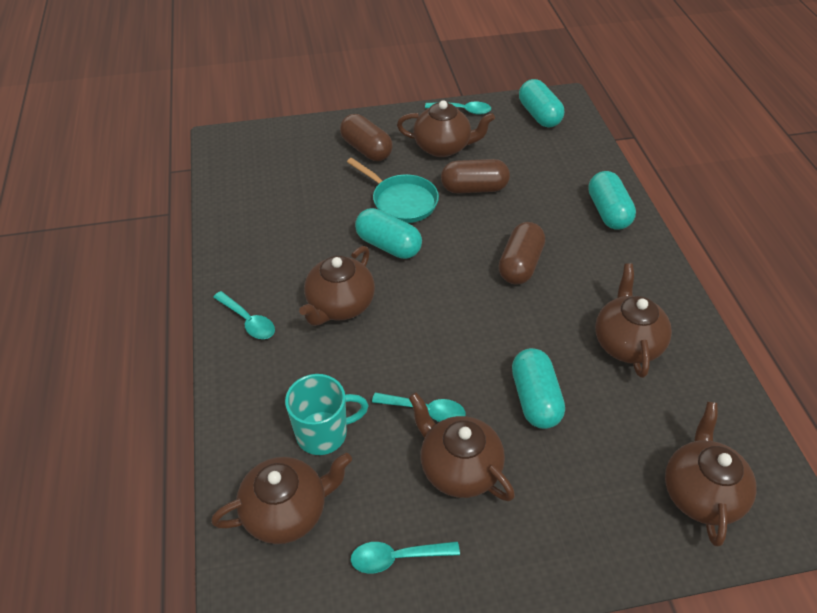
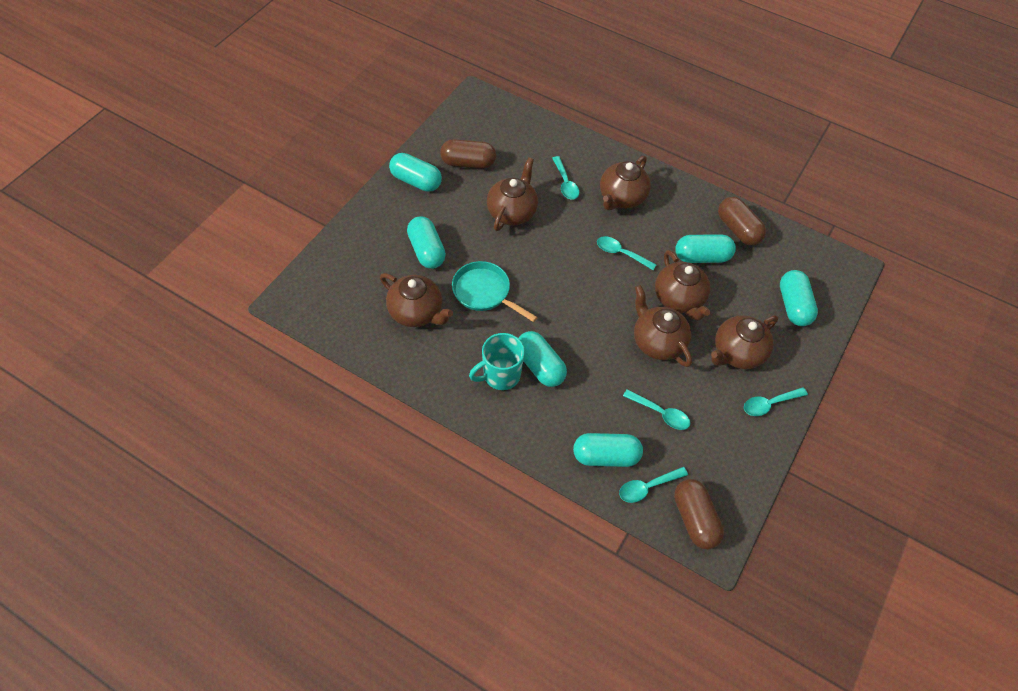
turquoise capsule: [355,208,422,259] [512,348,565,429] [519,79,564,127] [588,171,636,229] = 4 -> [389,153,442,192] [407,216,446,269] [518,331,567,387] [573,433,643,467] [675,234,736,263] [780,270,818,326] = 6
turquoise spoon: [213,291,275,339] [351,541,460,574] [372,392,466,422] [425,102,491,115] = 4 -> [552,156,579,200] [597,236,657,270] [619,467,688,503] [623,389,690,430] [744,387,808,416] = 5

